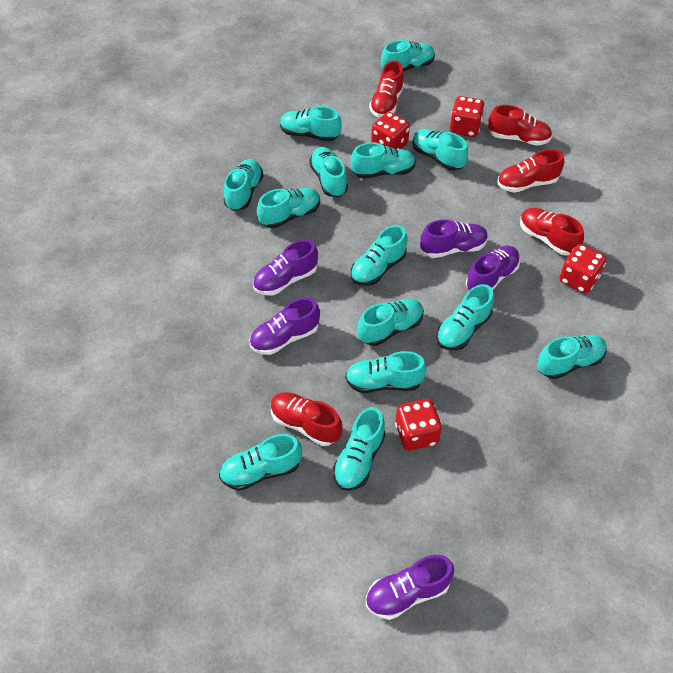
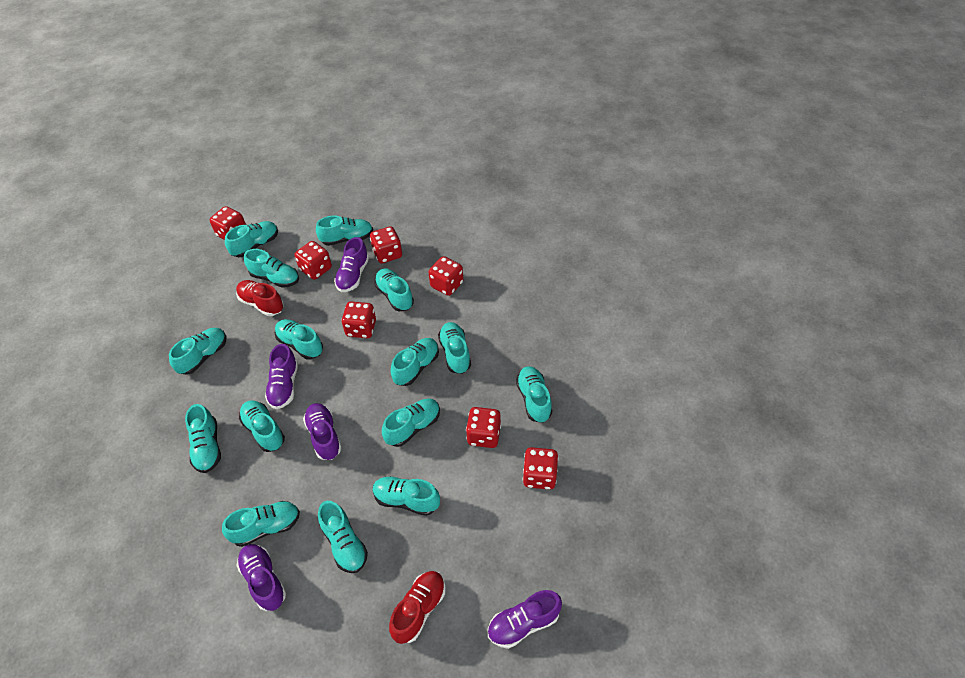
red dice: [371,112,410,149] [395,399,442,451] [450,96,485,137] [559,244,606,293] = 4 -> [210,206,246,240] [295,241,332,280] [341,302,376,338] [370,226,402,264] [428,256,463,296] [466,407,501,448] [523,447,559,490] = 7
red shoe: [270,392,343,446] [369,61,404,117] [488,105,552,146] [497,149,564,193] [520,208,584,255] = 5 -> [236,280,284,316] [389,571,446,644] = 2
turquoise shoe: [219,434,302,491] [224,159,264,211] [257,188,320,228] [280,106,341,142] [309,147,348,197] [333,407,386,491] [345,351,427,393] [351,143,416,179] [351,225,408,286] [357,299,424,346] [381,40,435,72] [412,129,468,171] [436,284,494,350] [537,334,607,379] = 14 -> [169,328,226,375] [185,404,221,473] [222,501,300,547] [225,221,278,257] [239,400,285,452] [244,249,299,288] [275,319,323,359] [316,216,373,246] [318,501,368,573] [373,476,440,516] [374,269,414,311] [382,399,440,447] [391,338,439,386] [438,322,471,374] [516,366,552,423] = 15

